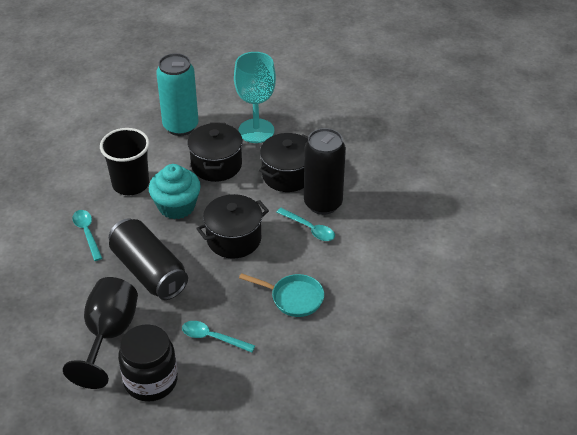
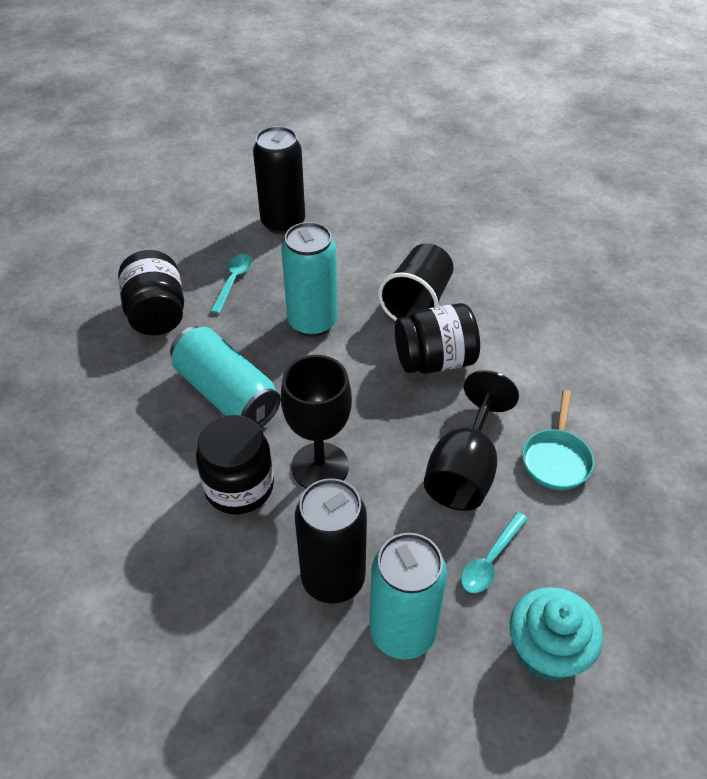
black goblet: [63,277,138,389] = 1 -> [281,355,352,488] [424,370,519,511] = 2
black jar: [118,324,178,402] = 1 -> [118,250,184,335] [196,415,274,514] [395,303,480,374] = 3
black pot: [187,123,243,182] [196,194,269,259] [259,133,308,192] = 3 -> none = 0
turquoise can: [156,53,199,136] = 1 -> [170,326,281,428] [281,222,338,337] [370,533,447,660] = 3
turquoise goblet: [234,52,276,143] = 1 -> none = 0
turquoise spoon: [72,210,102,261] [182,321,255,353] [277,208,335,241] = 3 -> [211,254,252,314] [461,512,528,593] = 2

